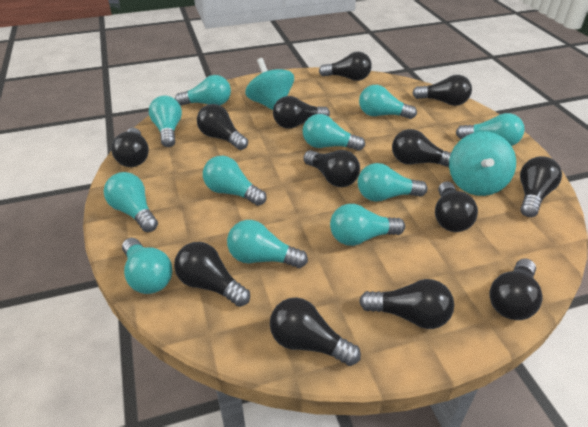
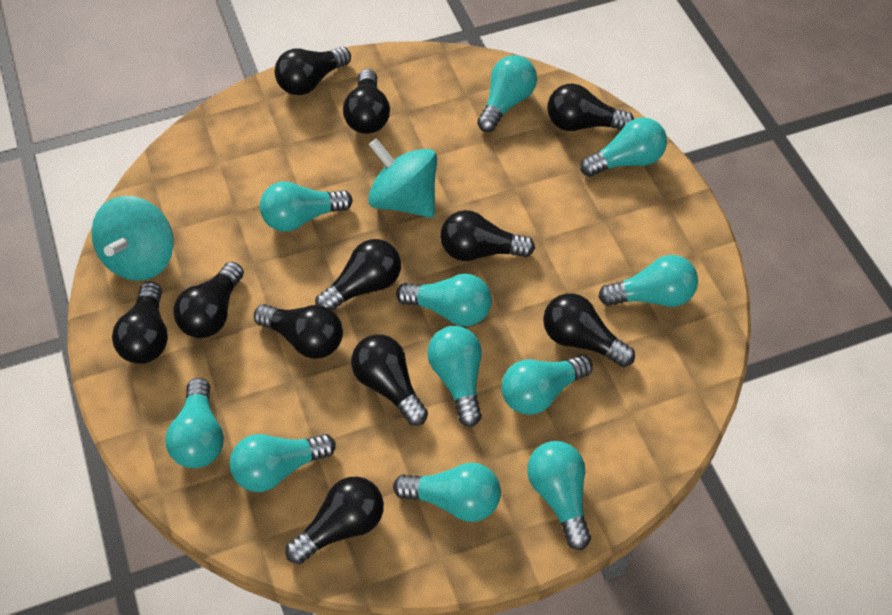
black light bulb: [111,128,149,167] [174,242,250,307] [197,104,248,150] [270,297,361,366] [273,96,330,129] [303,150,360,187] [319,52,372,81] [359,279,454,329] [392,129,451,167] [412,75,472,106] [435,181,478,232] [489,258,543,320] [520,156,562,217] = 13 -> [112,282,168,364] [173,261,244,338] [254,304,343,359] [275,47,351,95] [285,476,384,564] [315,239,401,310] [343,69,390,134] [351,335,428,426] [440,210,535,261] [543,293,635,367] [547,83,634,131] = 11

